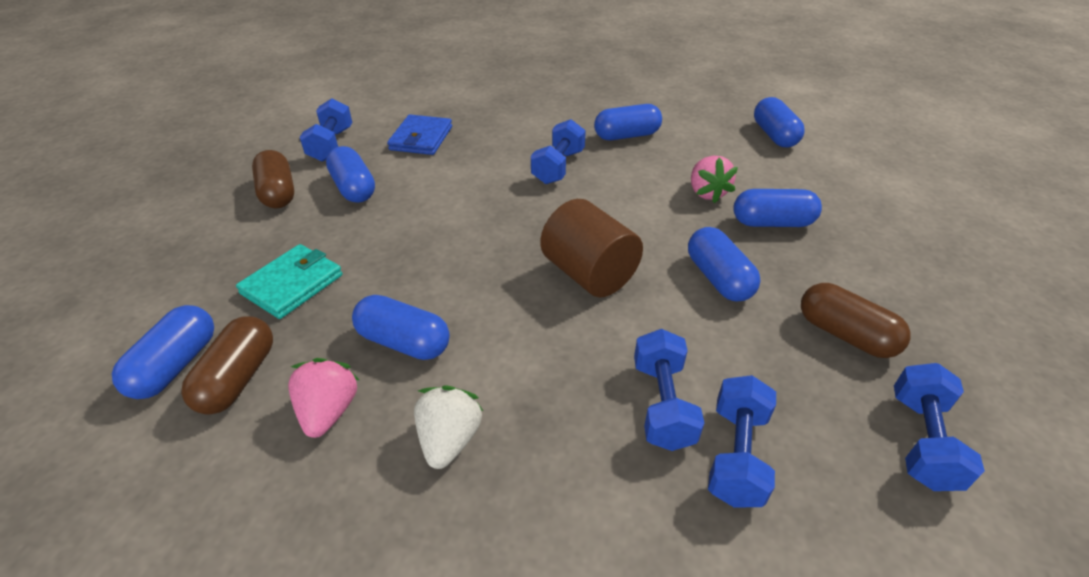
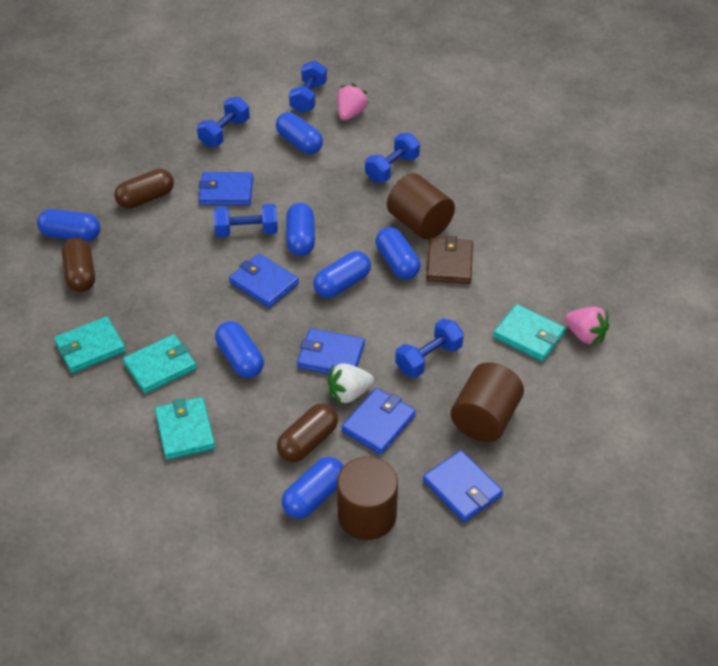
blue wallet: [387,115,452,155] = 1 -> [198,172,253,205] [229,253,299,308] [297,328,365,374] [341,388,416,455] [423,450,503,523] = 5
brown cylinder: [540,199,643,297] = 1 -> [337,457,398,540] [387,173,455,240] [451,362,524,442] = 3
brown wallet: none = 0 -> [426,236,473,284] = 1
turquoise wallet: [236,244,343,319] = 1 -> [54,316,126,373] [123,334,197,394] [155,397,215,460] [493,304,566,361] = 4

